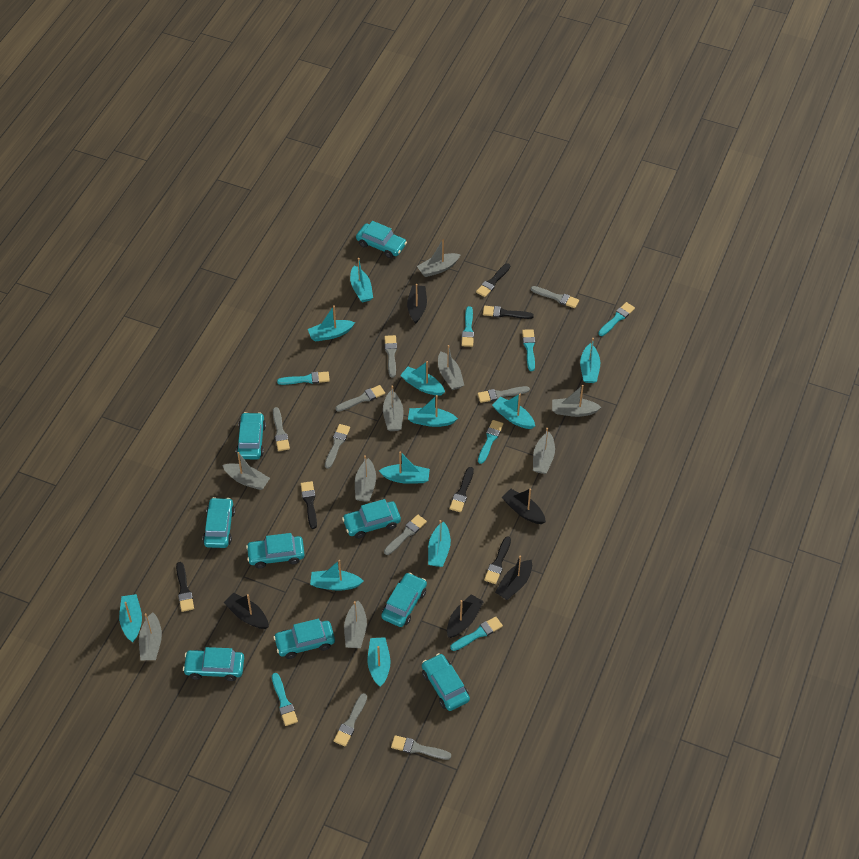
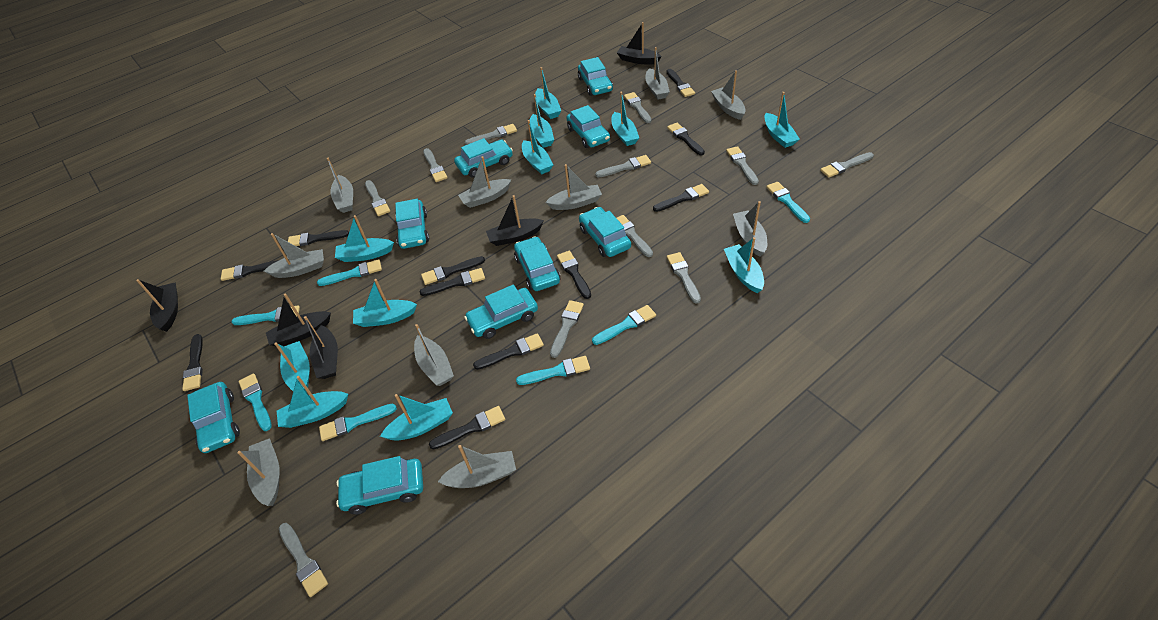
black brush: [176,562,194,612] [301,481,317,529] [449,467,474,512] [476,263,510,297] [483,306,534,319] [484,537,511,584] = 6 -> [182,334,203,391] [221,260,279,281] [288,230,349,246] [419,268,485,296] [421,256,485,285] [429,406,505,449] [473,333,544,370] [557,251,591,299] [653,184,709,212] [666,69,695,97] [667,122,705,155] = 11
grey boat: [139,612,162,660] [222,452,270,490] [344,601,367,648] [355,455,376,502] [383,385,403,431] [417,239,461,277] [438,345,464,390] [533,428,555,474] [552,385,601,417] = 9 -> [237,438,279,506] [264,233,324,278] [327,158,353,213] [414,324,454,386] [438,445,516,488] [458,156,511,208] [546,164,602,210] [645,47,670,100] [711,70,746,120] [733,201,767,257] = 10
grey brush: [273,407,290,451] [325,424,350,469] [334,693,367,746] [336,385,385,412] [384,335,397,378] [384,514,427,555] [391,735,451,760] [477,386,530,403] [531,286,579,308] = 9 -> [279,523,328,597] [365,180,390,216] [423,148,447,182] [465,124,517,145] [550,300,584,358] [595,155,651,178] [617,215,653,257] [624,92,652,123] [667,252,701,304] [726,146,759,185] [820,152,874,177] = 11

